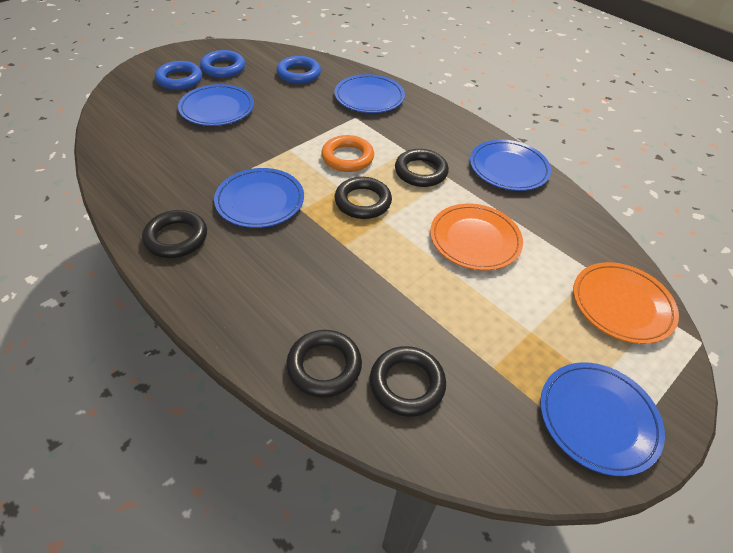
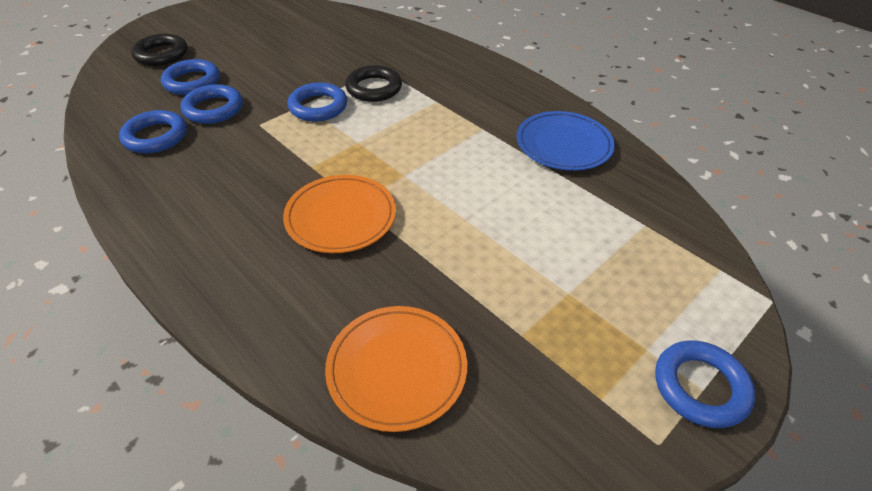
black ring: [142,210,207,258] [286,330,362,398] [334,177,392,219] [370,346,446,417] [395,149,449,187] = 5 -> [131,34,188,66] [345,65,402,102] = 2
blue plate: [178,84,254,126] [214,168,304,228] [335,74,405,113] [470,140,551,191] [540,362,665,476] = 5 -> [517,111,615,171] = 1
blue ring: [155,61,202,90] [200,50,245,78] [277,56,321,84] = 3 -> [119,110,187,153] [161,59,220,95] [181,84,243,124] [288,82,347,122] [655,340,756,428] = 5
orange ring: [321,135,374,172] = 1 -> none = 0

